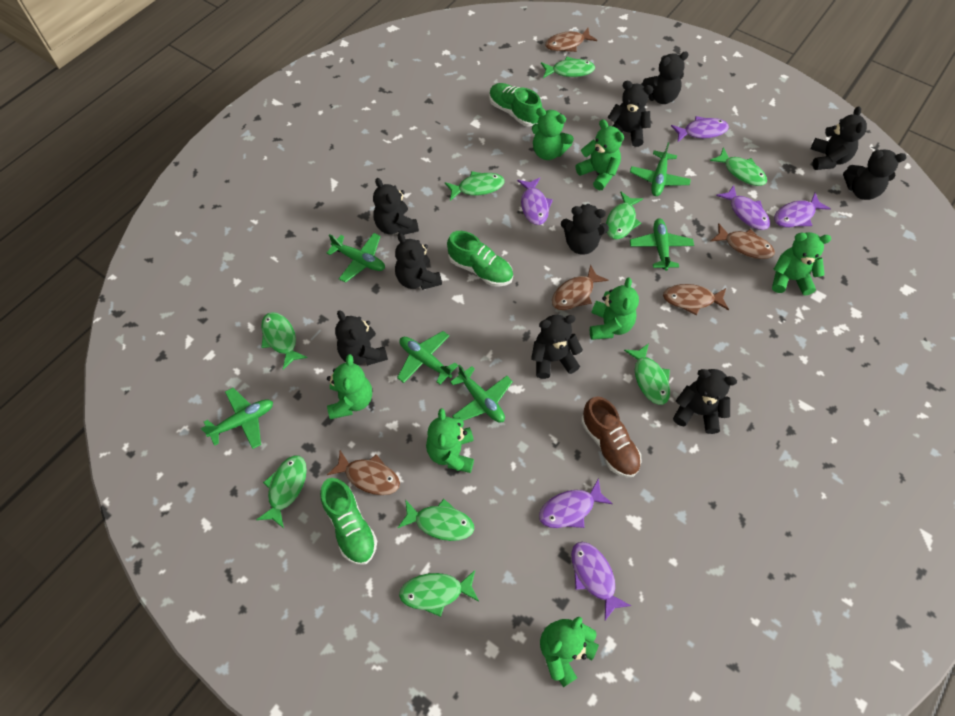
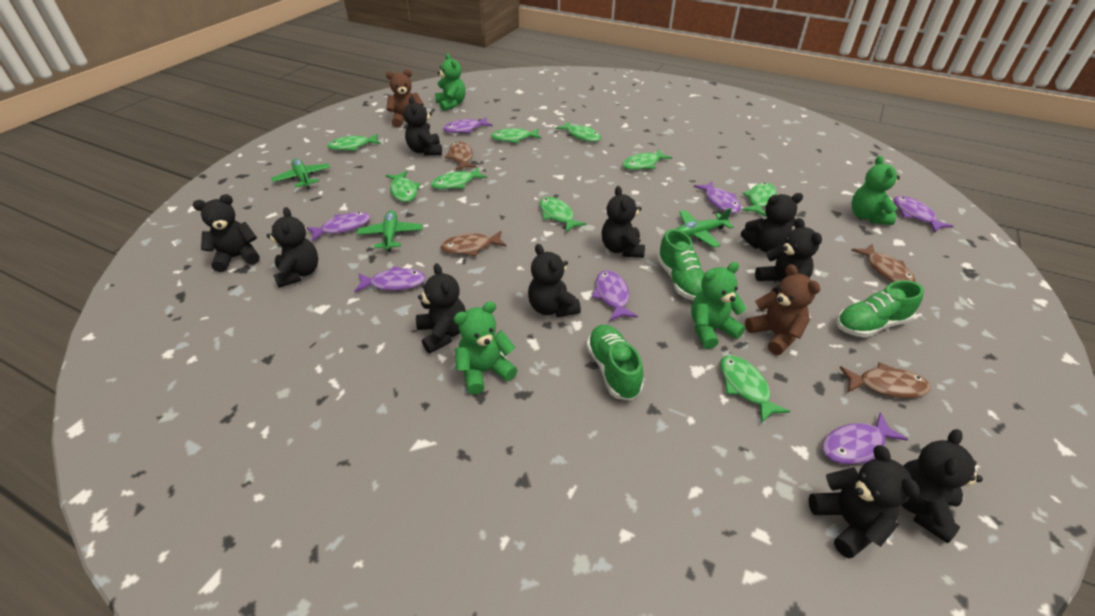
brown fish: [327,450,400,495] [545,28,597,52] [552,264,608,310] [663,284,729,316] [711,223,775,259] = 5 -> [440,231,507,256] [445,142,477,171] [839,362,931,398] [851,244,915,282] = 4
brown shoe: [581,397,641,477] = 1 -> none = 0
brown teddy bear: none = 0 -> [386,69,424,128] [745,264,820,355] = 2
green plane: [201,388,273,449] [327,233,385,283] [397,331,458,385] [450,365,513,423] [630,142,691,196] [630,218,694,271] = 6 -> [271,158,330,189] [357,210,422,252] [676,208,733,248] = 3
green teddy bear: [327,354,372,419] [426,408,474,473] [532,108,574,160] [540,617,599,687] [576,119,624,190] [590,278,639,340] [772,232,831,296] = 7 -> [435,54,466,111] [454,301,517,395] [691,262,747,349] [852,156,900,225] = 4
purple fish: [517,178,553,225] [539,478,613,528] [571,542,631,620] [671,116,729,142] [716,185,770,230] [774,193,831,227] = 6 -> [306,212,370,242] [354,266,426,293] [443,117,493,133] [592,270,638,321] [694,181,741,214] [822,412,908,464] [894,196,953,233] = 7

